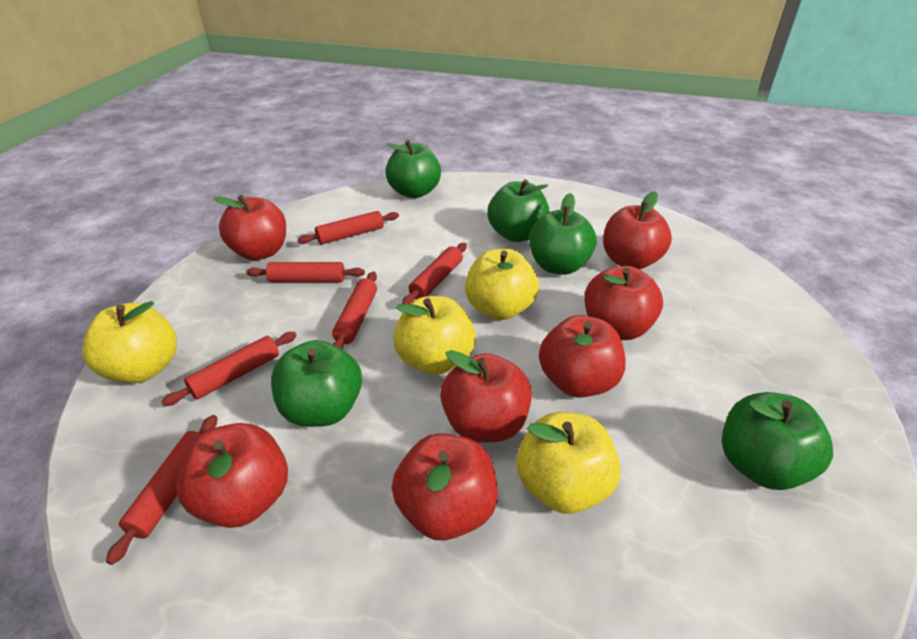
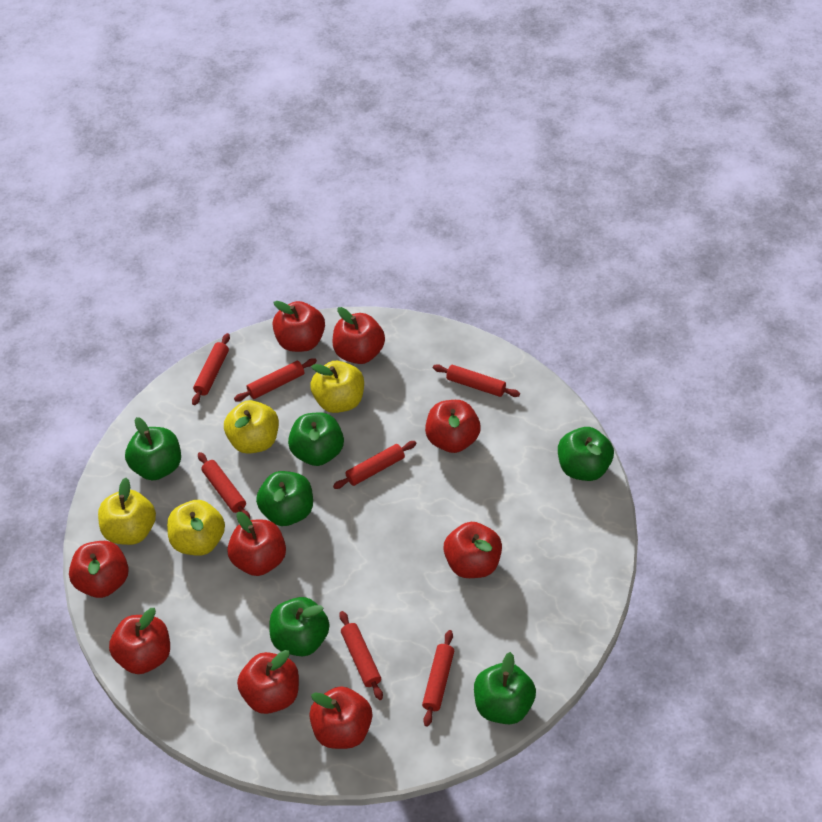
green apple: [271,340,362,427] [385,140,441,198] [487,179,550,242] [529,193,596,275] [722,392,833,490] = 5 -> [125,417,181,480] [256,471,313,526] [270,597,329,656] [288,412,344,466] [474,652,536,724] [558,427,614,481] = 6
red apple: [176,423,288,528] [213,195,286,260] [392,433,498,540] [440,350,532,443] [539,315,626,398] [585,266,663,340] [603,191,672,269] = 7 -> [69,541,129,598] [109,608,170,674] [227,512,286,576] [237,650,299,714] [272,301,325,352] [309,686,372,749] [332,307,385,364] [425,400,481,453] [443,522,502,578] = 9
red rolling pin: [106,415,217,565] [161,332,297,406] [246,262,365,282] [297,211,399,245] [332,271,377,349] [402,243,467,304] = 6 -> [192,333,230,405] [198,452,250,519] [234,358,317,402] [333,441,417,489] [339,611,383,700] [422,630,454,727] [433,364,520,397] = 7

